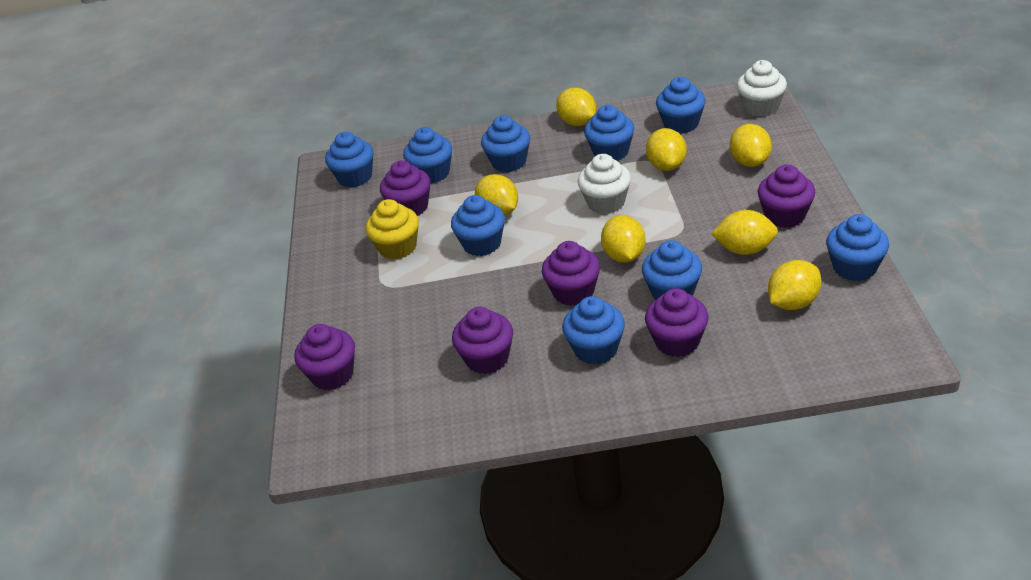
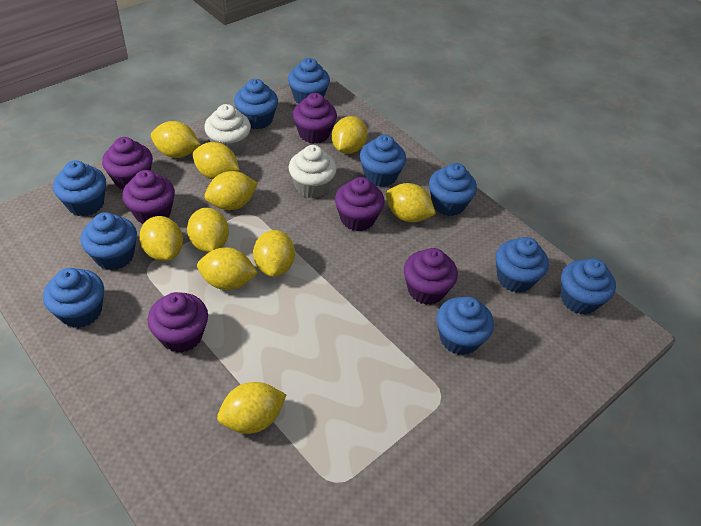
blue cupcake: [325,132,374,188] [403,127,452,184] [451,195,505,256] [481,115,530,172] [562,296,625,364] [584,105,634,161] [642,240,702,300] [656,77,706,134] [826,214,889,281] = 9 -> [43,268,104,328] [53,161,106,216] [81,212,137,270] [234,79,278,129] [288,58,330,103] [360,135,406,187] [429,163,477,216] [437,297,494,355] [496,237,549,293] [561,258,616,315] = 10
yellow cupcake: [366,199,419,260] = 1 -> none = 0
yellow lemon: [475,174,518,215] [556,88,596,126] [601,215,646,263] [646,128,687,171] [711,210,778,255] [730,124,772,167] [768,260,821,310] = 7 -> [139,216,183,261] [151,121,201,158] [187,208,229,252] [193,142,240,179] [197,247,258,290] [205,171,258,210] [217,382,286,434] [253,230,295,277] [332,116,367,154] [386,183,436,222] = 10

